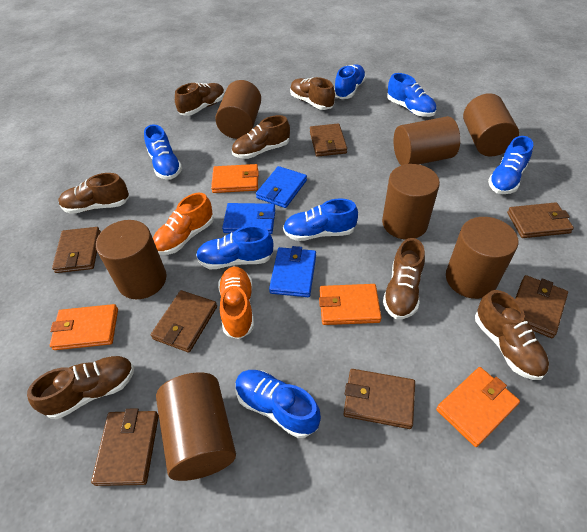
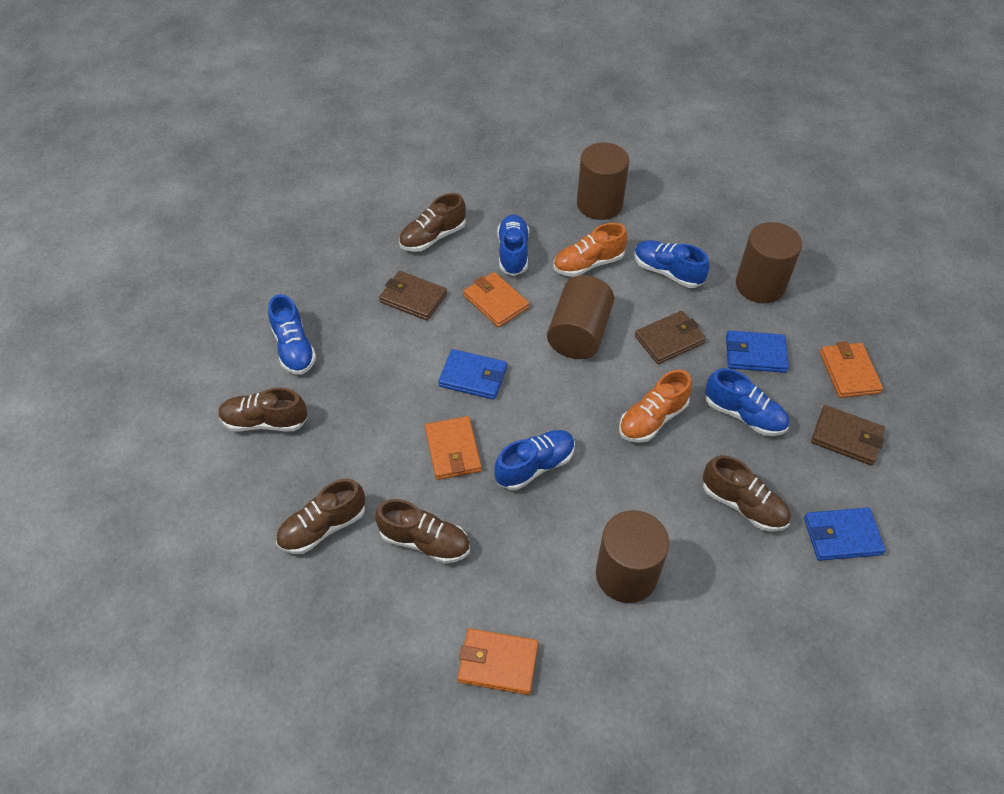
blue shoe: [144,124,182,180] [196,226,273,269] [235,370,321,438] [283,199,358,241] [334,64,366,99] [387,73,436,117] [488,136,533,194] = 7 -> [268,294,316,375] [494,430,575,490] [497,214,529,276] [634,240,710,288] [705,368,789,436] = 5
brown cylinder: [96,220,167,299] [156,372,236,481] [215,80,261,139] [382,164,440,239] [393,116,460,165] [446,217,518,299] [463,93,519,156] = 7 -> [547,275,614,359] [577,142,629,220] [596,510,669,603] [736,222,802,303] = 4
brown shoe: [27,356,134,419] [58,173,129,214] [175,83,225,116] [232,115,290,159] [290,77,335,110] [383,238,425,319] [475,290,549,380] = 7 -> [218,388,308,432] [276,479,365,554] [375,499,470,564] [399,193,466,252] [703,455,791,532] = 5
brown wallet: [52,227,101,273] [91,408,159,486] [151,290,217,353] [310,124,347,157] [344,369,415,429] [507,202,574,238] [515,275,568,338] = 7 -> [379,271,447,321] [635,311,706,364] [811,405,885,466] = 3

